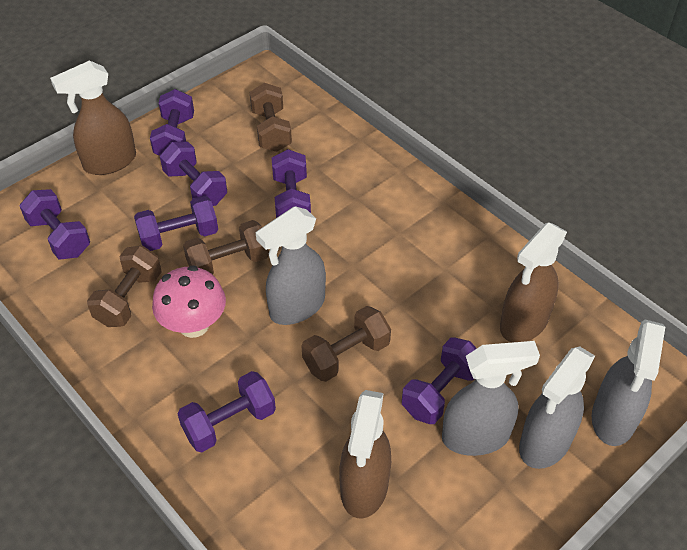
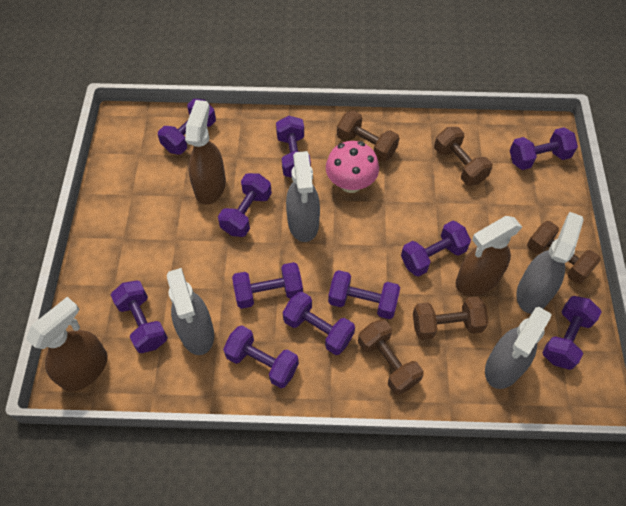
brown dumbbell: [87,246,162,327] [183,220,269,275] [250,83,292,152] [302,306,391,382] = 4 -> [337,110,399,162] [358,319,424,395] [413,296,488,340] [434,127,492,186] [527,221,601,284] = 5
purple dumbbell: [19,189,90,259] [134,195,218,251] [150,89,194,156] [160,142,227,206] [178,371,276,452] [272,149,311,218] [402,338,477,424] = 7 -> [111,280,168,353] [158,99,216,155] [218,173,272,237] [223,325,299,388] [232,262,303,309] [276,116,311,178] [283,291,355,355] [328,270,400,319] [401,221,471,277] [510,127,578,170] [542,296,602,370] = 11

